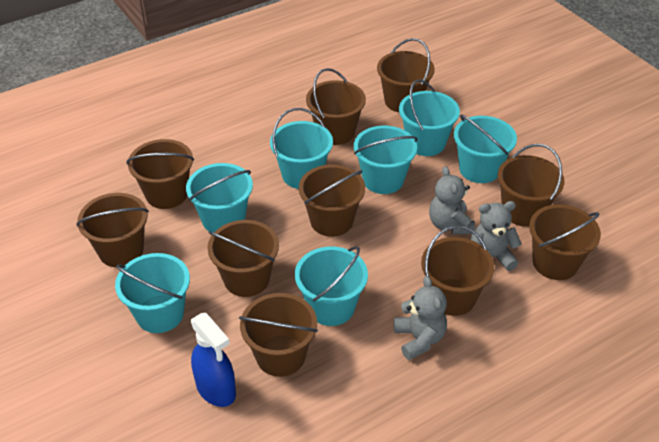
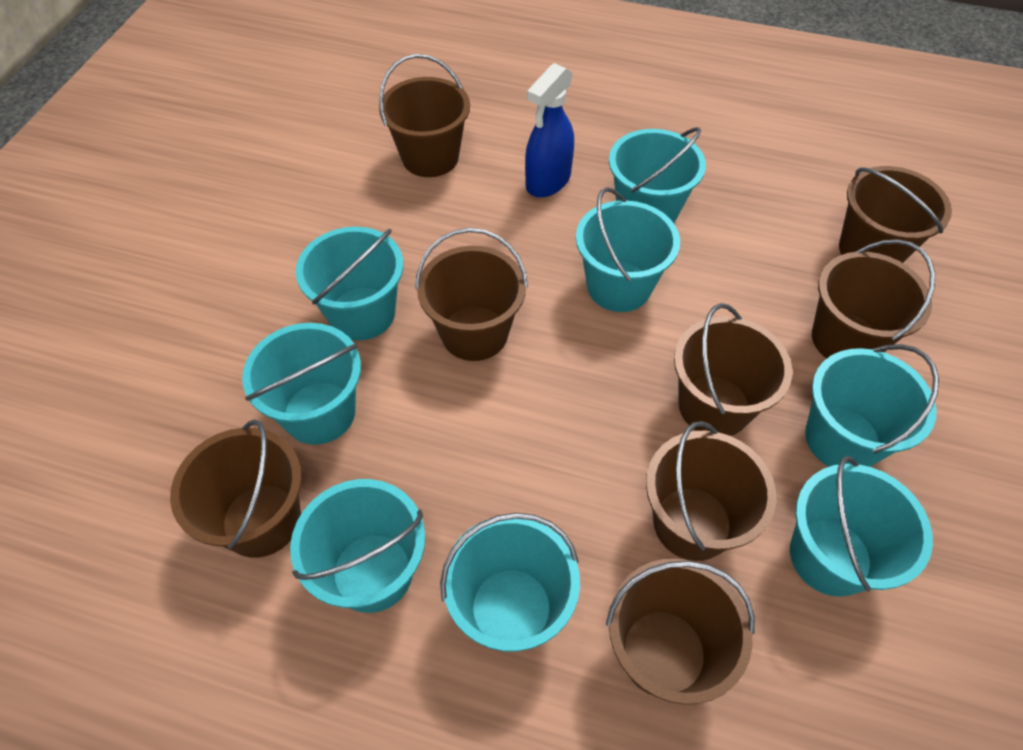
brown bucket: [76,193,149,267] [126,139,194,209] [207,220,279,297] [239,293,318,377] [299,165,365,237] [306,68,366,145] [377,38,435,112] [421,225,494,316] [498,144,565,227] [529,204,601,280] = 10 -> [170,419,302,558] [379,54,470,177] [415,228,528,361] [606,559,755,705] [646,421,776,561] [674,303,792,436] [812,239,935,358] [839,166,952,263] = 8
grey teddy bear: [394,276,447,360] [429,166,475,234] [471,201,522,271] = 3 -> none = 0
turquoise bucket: [115,253,190,333] [186,163,253,232] [270,108,333,189] [295,246,368,326] [354,126,418,194] [399,79,460,156] [454,114,517,183] = 7 -> [242,323,361,445] [290,479,425,613] [296,227,403,340] [440,513,580,652] [576,187,680,312] [609,127,706,223] [790,456,933,597] [805,344,939,467] = 8

